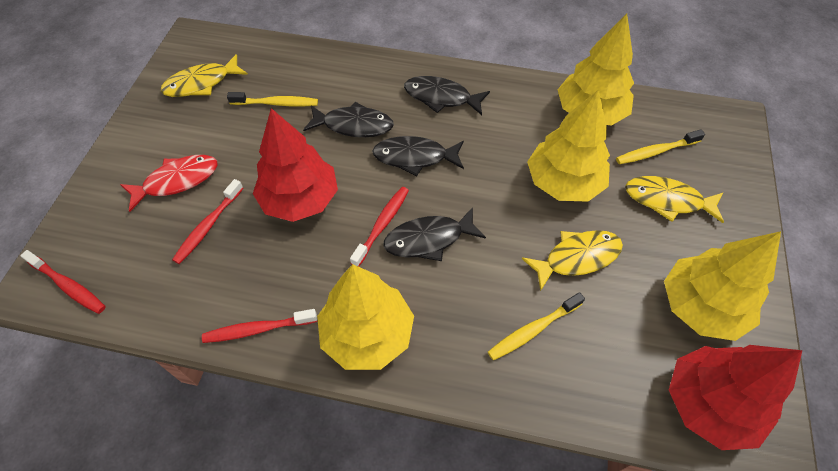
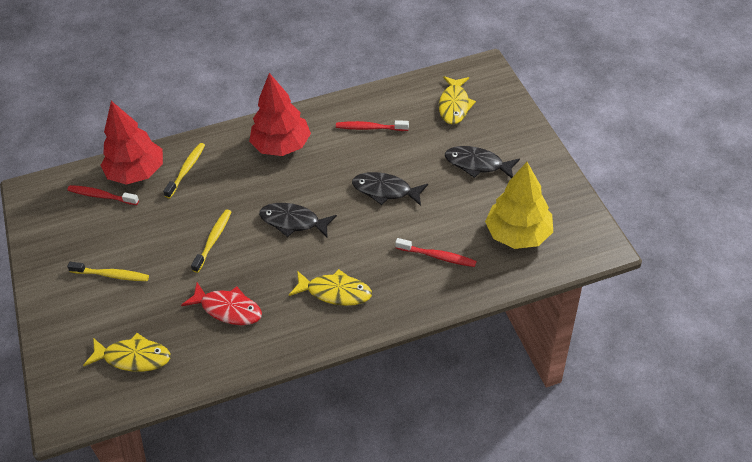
black fish: [303,102,394,137] [372,136,464,176] [384,207,486,261] [404,76,490,115] = 4 -> [259,203,337,238] [352,172,428,206] [445,146,520,178] = 3
red toothbrush: [20,250,106,314] [172,179,243,264] [202,309,317,343] [350,187,409,267] = 4 -> [67,185,139,205] [336,120,409,131] [395,238,477,267] = 3
yellow tree: [317,264,414,370] [527,89,610,202] [558,14,634,125] [664,231,781,341] = 4 -> [485,162,553,249] = 1

